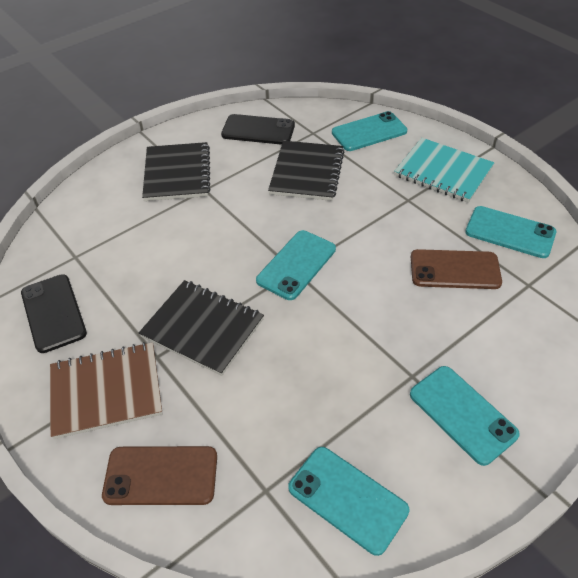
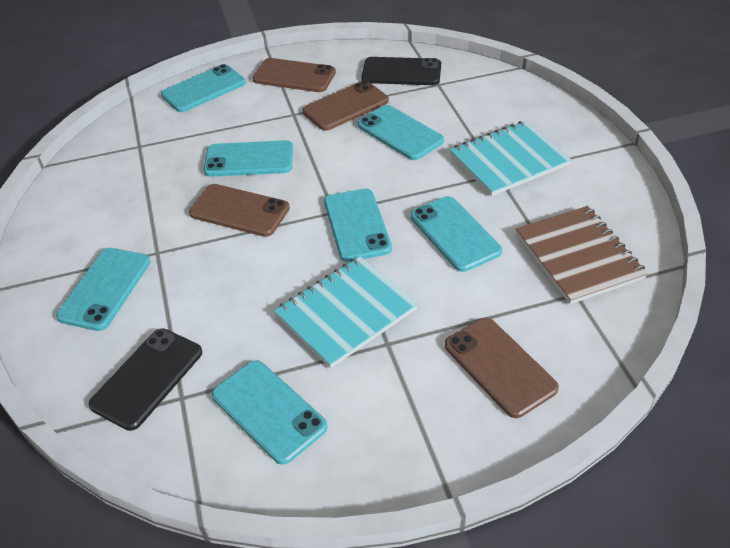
black notebook: [139,280,264,376] [142,142,210,201] [268,141,344,201] = 3 -> none = 0
brown phone: [102,446,217,505] [411,249,502,289] = 2 -> [189,184,290,237] [252,58,336,92] [302,80,389,131] [445,318,559,418] = 4
turquoise notebook: [394,138,494,203] = 1 -> [274,256,418,368] [450,121,572,196] = 2
turquoise phone: [256,230,336,300] [288,447,409,556] [332,111,407,151] [410,366,520,466] [465,206,556,258] = 5 -> [56,248,150,331] [161,64,246,112] [204,140,293,177] [212,360,328,465] [324,189,392,262] [357,105,444,160] [410,196,502,272] = 7

